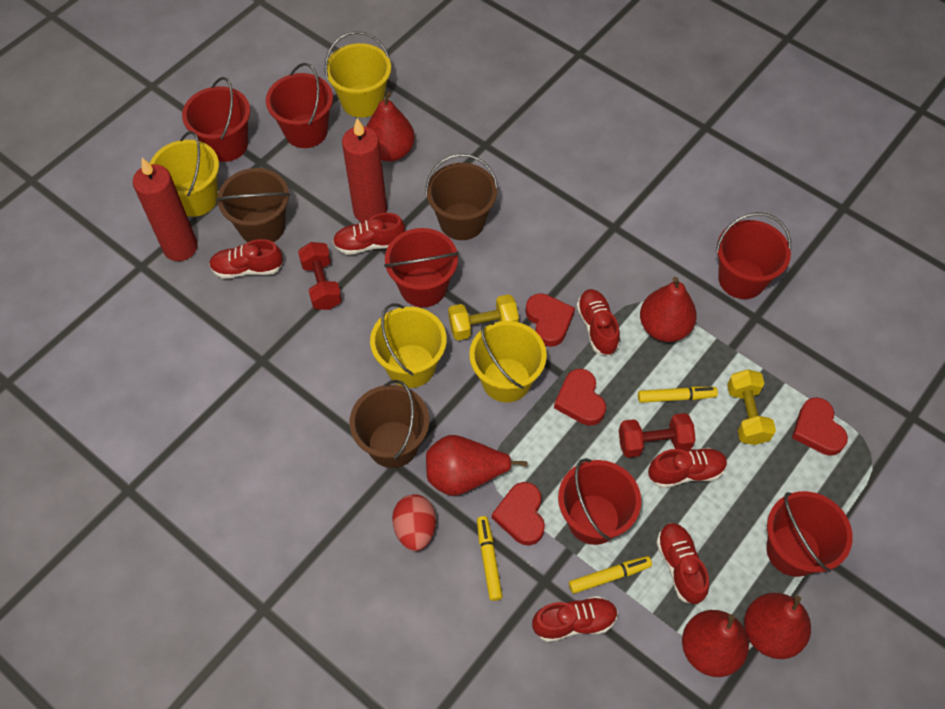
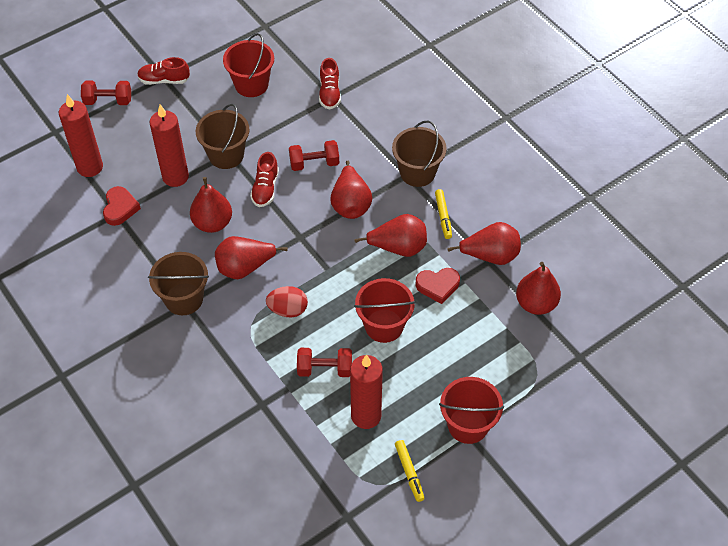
red bucket: [182,77,250,162] [266,63,333,148] [384,228,459,307] [558,458,641,545] [716,212,791,299] [766,491,853,577] = 6 -> [223,33,274,97] [354,278,416,343] [439,377,504,444] = 3
red candle: [133,158,197,261] [342,118,387,222] = 2 -> [59,94,103,177] [150,105,189,187] [350,355,383,429] = 3
red dumbbell: [298,242,342,310] [619,413,696,458] = 2 -> [81,81,131,105] [289,140,339,171] [297,348,352,377] = 3
red heart: [492,482,545,545] [526,293,575,347] [554,369,606,426] [792,397,848,456] = 4 -> [103,186,141,226] [416,268,460,304] = 2
red pear: [366,92,415,161] [426,435,528,496] [640,277,697,342] [682,610,749,677] [744,593,811,659] = 5 -> [190,177,232,233] [215,236,288,279] [331,161,372,219] [355,214,427,257] [447,222,521,265] [516,262,561,315] = 6
red shoe: [209,239,283,279] [333,213,405,255] [532,596,618,642] [576,289,620,356] [648,448,727,488] [656,523,709,604] = 6 -> [137,57,190,85] [250,152,279,207] [319,58,341,109] = 3
yellow bucket: [150,131,219,217] [325,31,391,118] [370,303,447,388] [469,321,547,403] = 4 -> none = 0
yellow dumbbell: [448,294,519,340] [727,369,776,445] = 2 -> none = 0
yellow marker: [477,516,503,601] [569,556,652,594] [638,387,718,403] = 3 -> [395,440,425,502] [435,189,452,239] = 2

